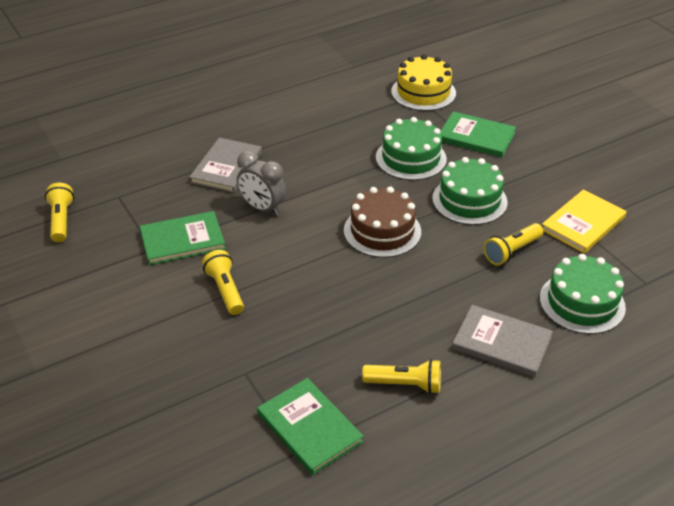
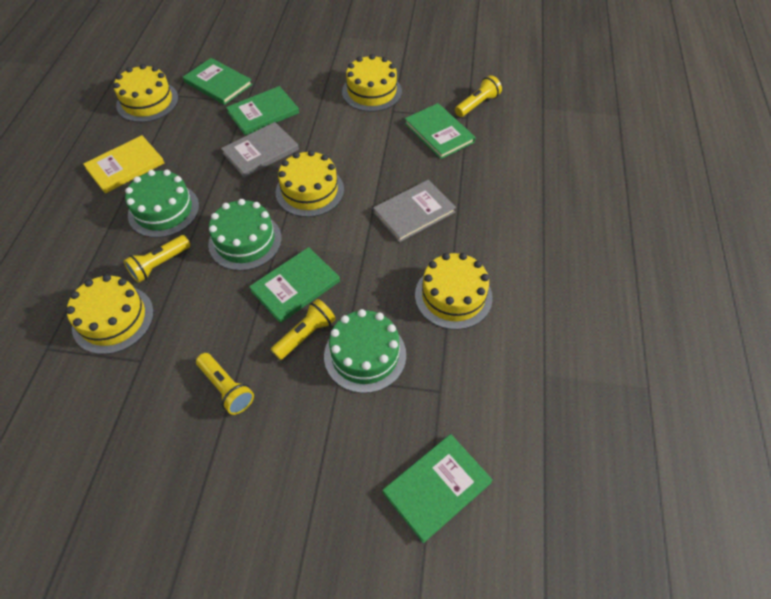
brown cake: [344,187,421,258] = 1 -> none = 0
green book: [140,211,226,265] [257,378,364,475] [441,111,516,157] = 3 -> [183,58,253,105] [226,86,299,136] [249,247,340,323] [383,434,493,543] [405,103,476,159] = 5
grey clock: [237,151,286,216] = 1 -> none = 0
yellow cake: [391,54,456,111] = 1 -> [66,274,154,354] [113,64,178,122] [276,150,344,217] [342,54,402,112] [415,253,493,330] = 5

